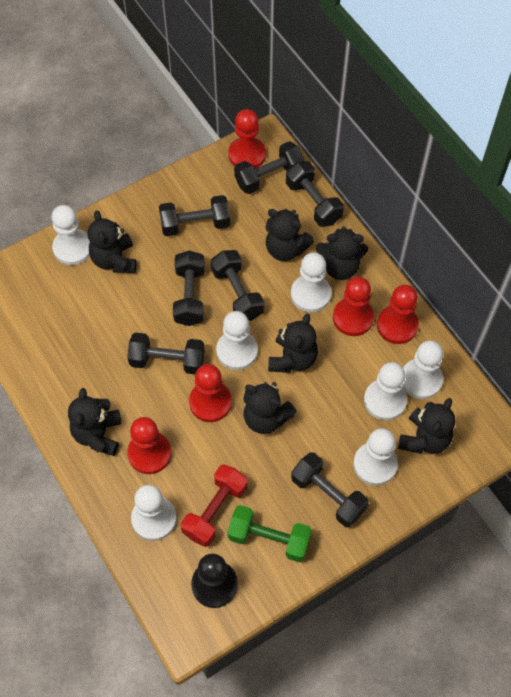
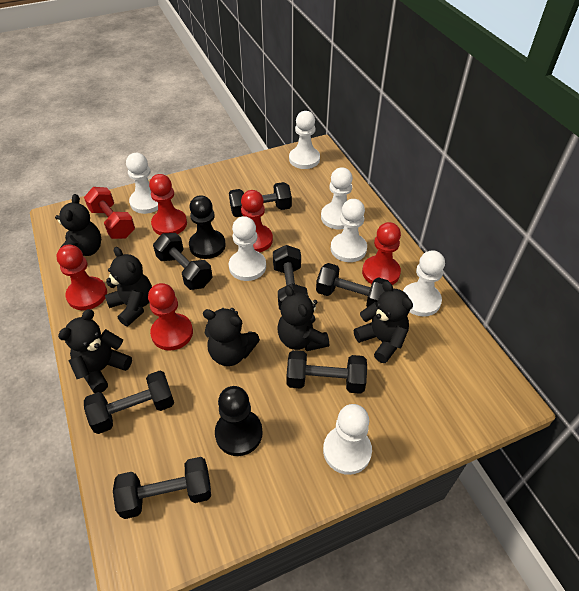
black pawn: [191,554,238,608] = 1 -> [189,195,226,259] [215,386,263,456] = 2
black teddy bear: [68,388,122,456] [88,210,136,273] [243,382,297,434] [265,209,314,261] [268,314,318,373] [316,226,368,280] [398,398,455,454] = 7 -> [55,194,101,256] [58,309,132,393] [105,247,152,326] [203,308,260,366] [277,285,329,351] [354,281,413,363] = 6
green dumbbell: [227,505,312,562] = 1 -> none = 0

